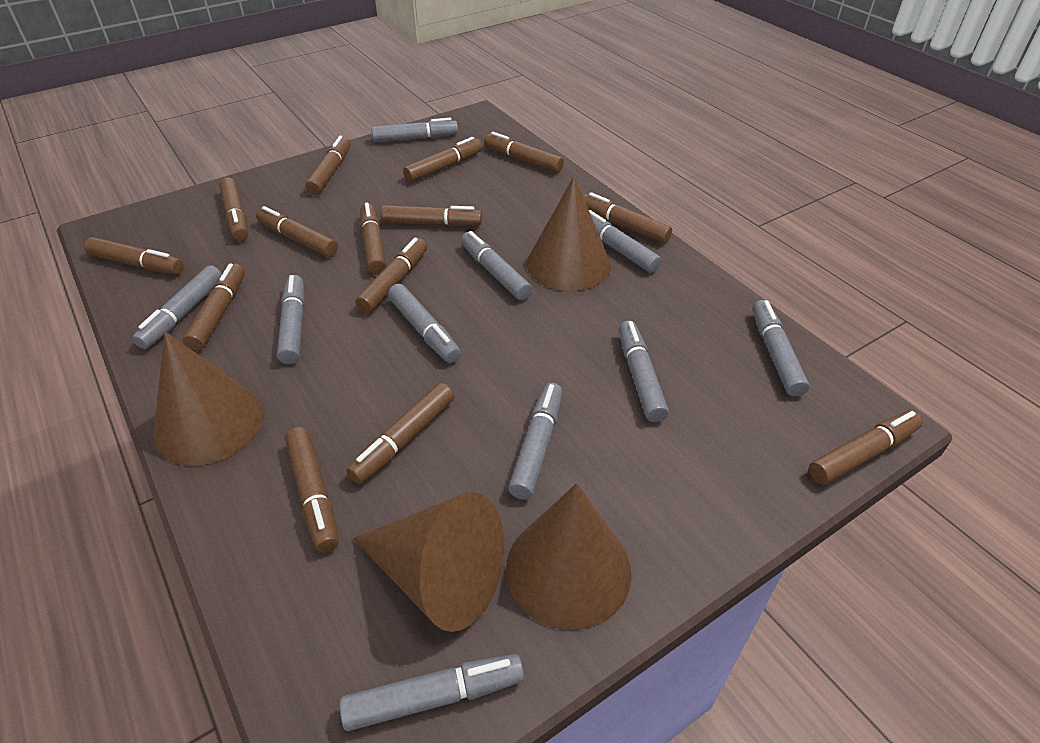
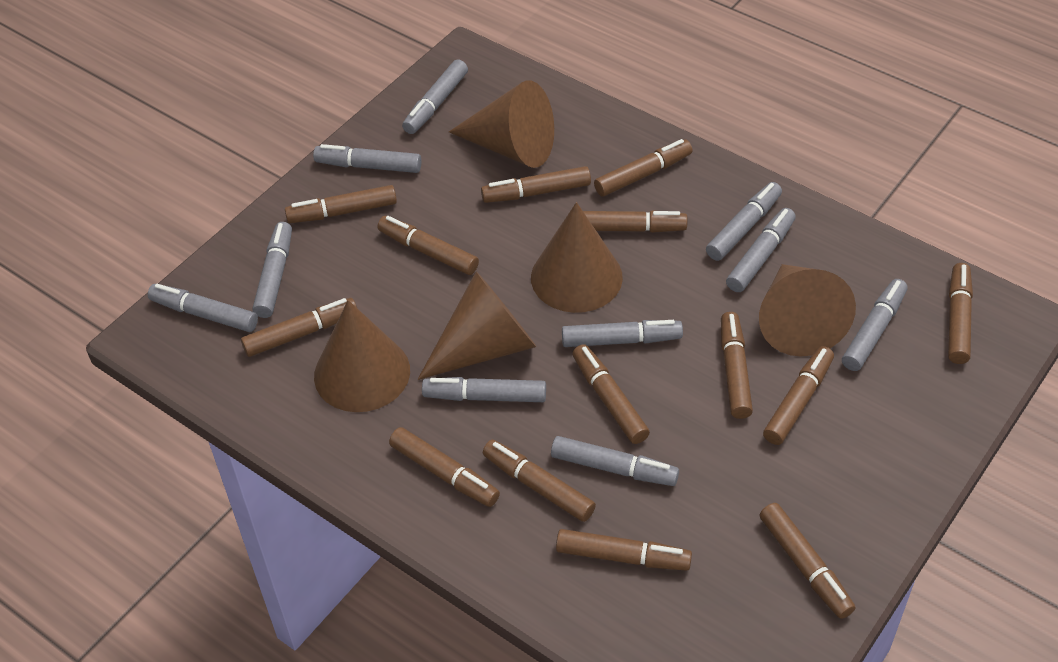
brown cone: [153,332,263,466] [353,492,504,632] [506,483,632,630] [527,176,611,291] = 4 -> [314,300,410,412] [418,271,536,380] [449,80,554,168] [531,202,623,313] [759,264,856,357] = 5

